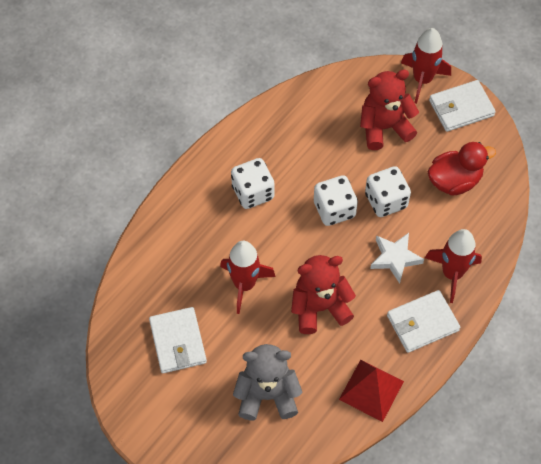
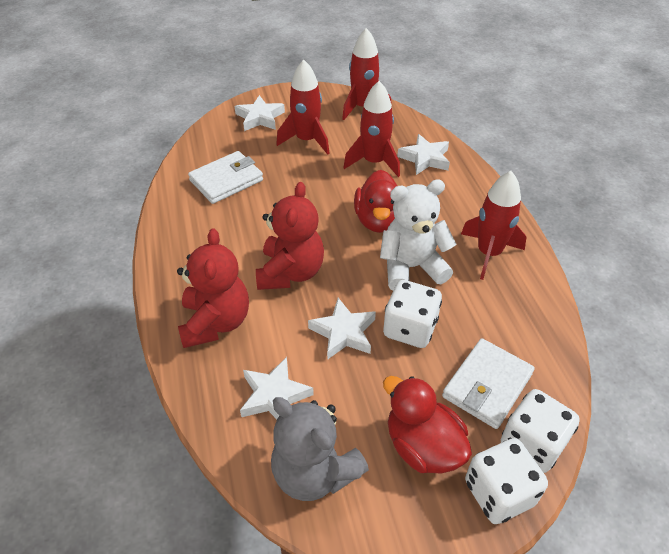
red duck: [428,142,496,196] = 1 -> [354,170,397,233] [383,376,472,474] = 2
red pyramid: [339,360,404,422] = 1 -> none = 0
red rocket: [220,241,276,314] [401,28,451,104] [425,229,482,303] = 3 -> [276,60,330,155] [342,28,392,120] [343,81,400,177] [461,171,527,280] = 4
white star: [370,233,424,283] = 1 -> [234,95,285,131] [240,357,314,419] [308,298,376,360] [397,134,450,175] = 4
white teddy bear: none = 0 -> [380,180,456,291] = 1
white wallet: [149,307,207,373] [387,290,460,353] [429,80,496,132] = 3 -> [188,151,263,204] [442,338,535,429] = 2

